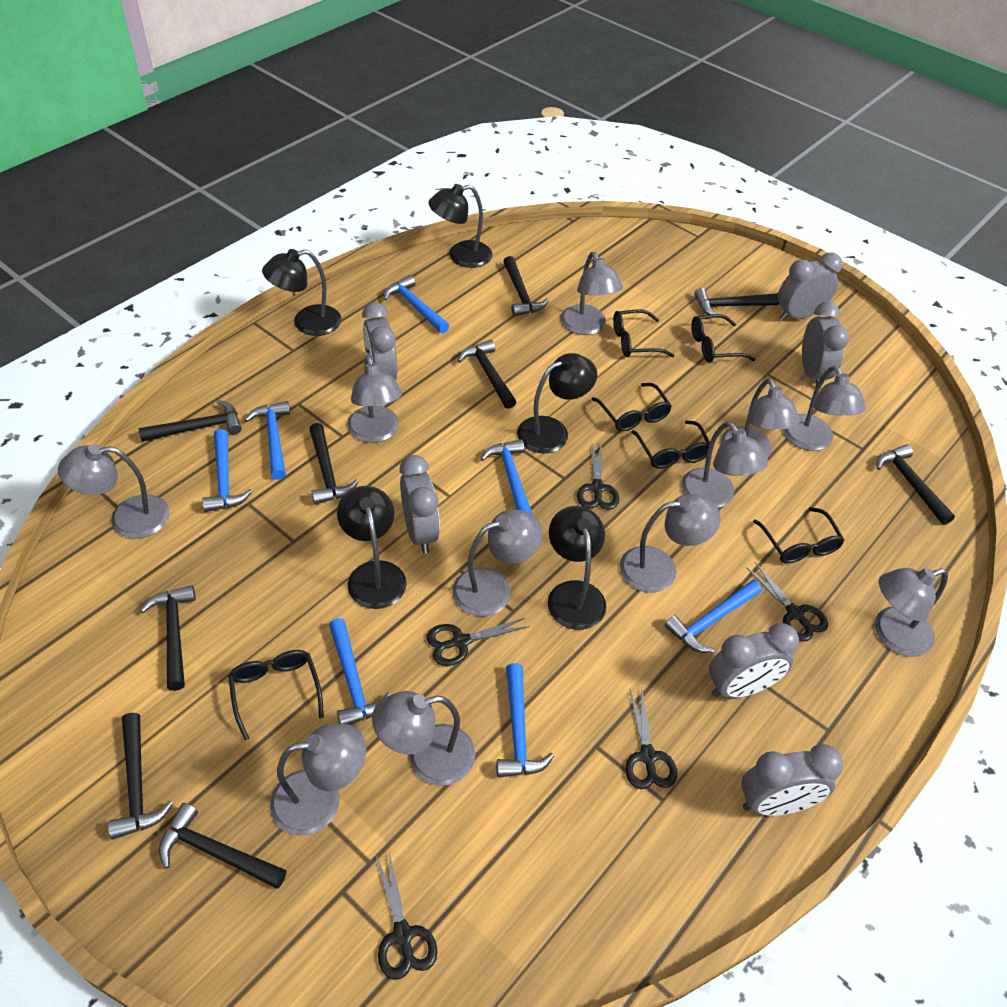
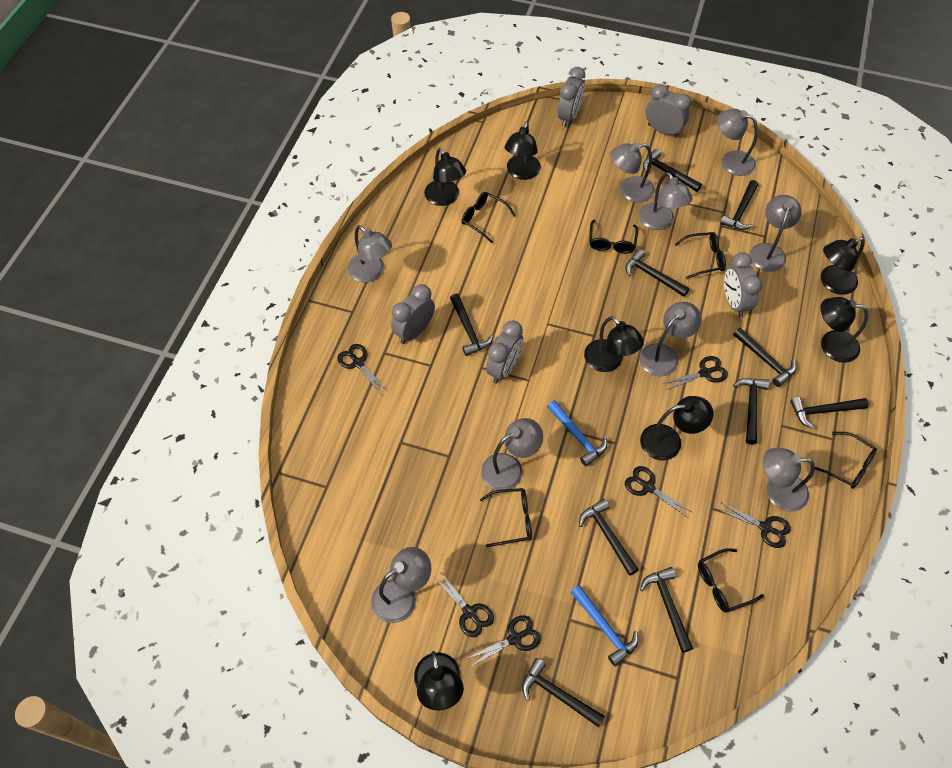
black hammer: [108,713,173,840] [139,400,242,442] [140,585,196,691] [159,803,287,889] [309,423,358,505] [458,340,516,409] [503,256,549,316] [694,288,779,318] [877,444,955,525] = 9 -> [450,294,493,356] [522,658,605,727] [579,499,639,576] [625,249,689,297] [640,567,693,653] [643,149,702,192] [720,180,758,230] [733,327,796,387] [733,378,769,445] [790,397,869,429] = 10
black lamp: [262,249,342,336] [337,486,407,609] [428,184,492,268] [517,353,597,453] [548,506,606,630] = 5 -> [414,651,464,711] [424,148,466,206] [504,121,541,180] [584,316,644,372] [640,396,714,460] [821,237,865,295] [821,297,868,363] = 7
black scissors: [376,853,438,980] [426,618,529,666] [577,442,619,510] [625,689,677,789] [746,562,828,642] = 5 -> [337,344,387,394] [435,572,494,637] [466,615,541,668] [625,466,692,518] [663,356,728,390] [717,502,791,548] = 6
blue hammer: [202,429,253,512] [245,401,290,480] [329,618,391,725] [384,275,449,333] [480,439,533,515] [497,663,554,778] [664,580,762,653] = 7 -> [547,400,607,466] [571,585,638,667] = 2
grey clock: [362,302,398,379] [400,455,440,554] [709,623,799,698] [741,744,843,816] [778,252,843,321] [802,302,849,389] = 6 -> [391,284,435,344] [486,320,523,384] [557,67,585,127] [646,84,691,138] [724,252,762,317] = 5
grey lamp: [58,444,170,539] [270,723,366,836] [347,355,402,443] [372,691,475,786] [452,509,543,616] [561,252,623,335] [619,494,721,593] [681,421,768,508] [721,378,800,458] [783,365,866,451] [875,568,948,657] = 11 -> [348,225,392,282] [371,547,431,623] [481,418,543,490] [610,142,655,203] [639,172,693,230] [640,302,702,376] [717,109,758,176] [750,195,802,272] [763,448,815,512] = 9

